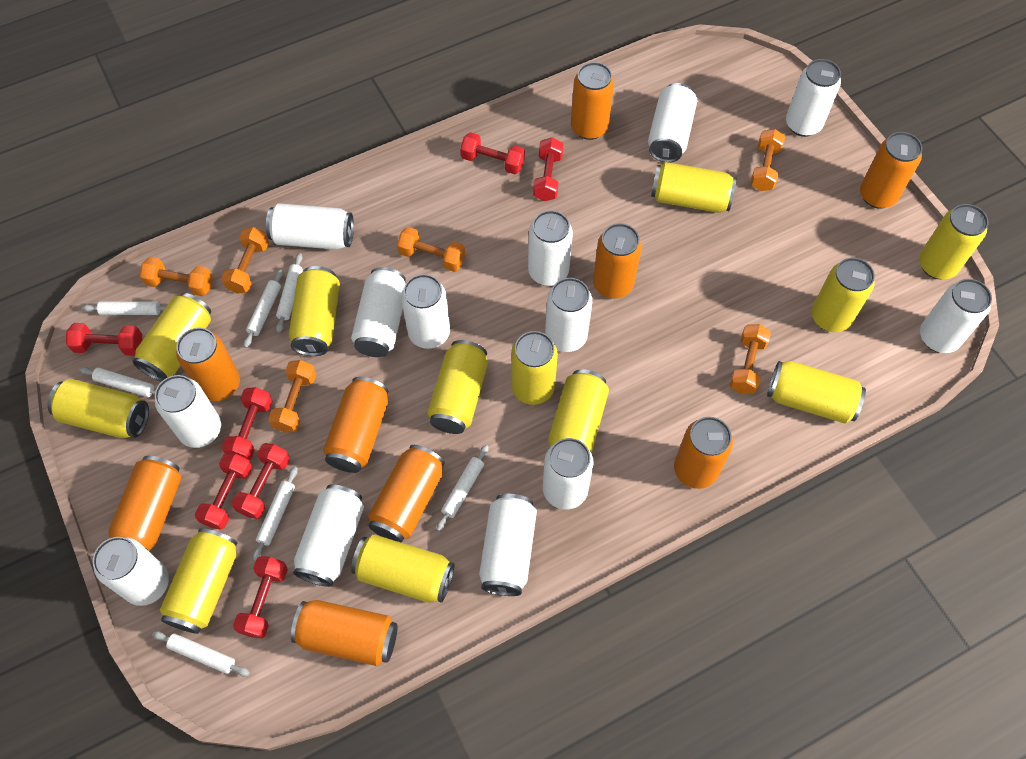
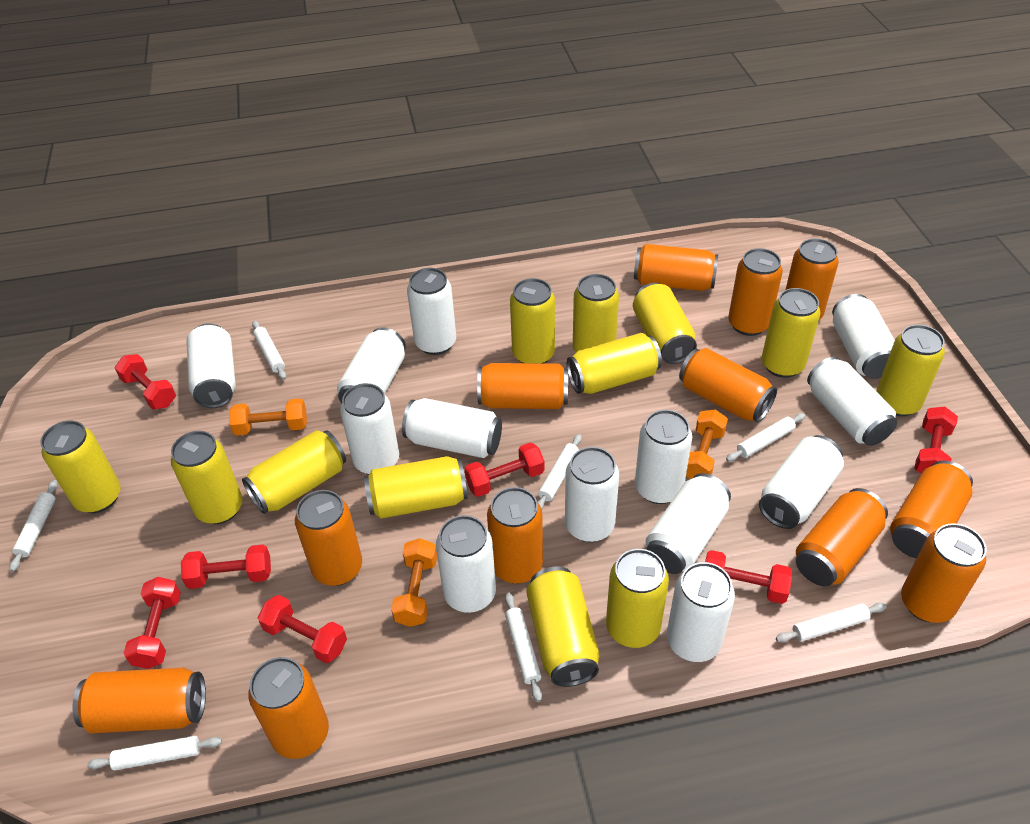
orange can: [108,456,181,551] [176,328,240,401] [291,600,398,666] [323,377,388,473] [368,445,445,543] [571,62,614,140] [593,223,642,298] [674,417,733,489] [860,132,922,209] = 9 -> [72,668,206,733] [248,657,329,759] [295,490,362,586] [477,363,568,409] [487,487,543,584] [634,244,718,291] [679,348,777,423] [728,248,783,336] [786,238,839,320] [796,488,888,586] [890,461,973,558] [901,523,987,623] = 12
orange dumbbell: [140,257,213,296] [221,227,269,294] [268,360,316,432] [397,227,465,272] [730,324,771,394] [750,129,785,191] = 6 -> [229,398,307,436] [391,538,437,627] [686,409,728,479] = 3

